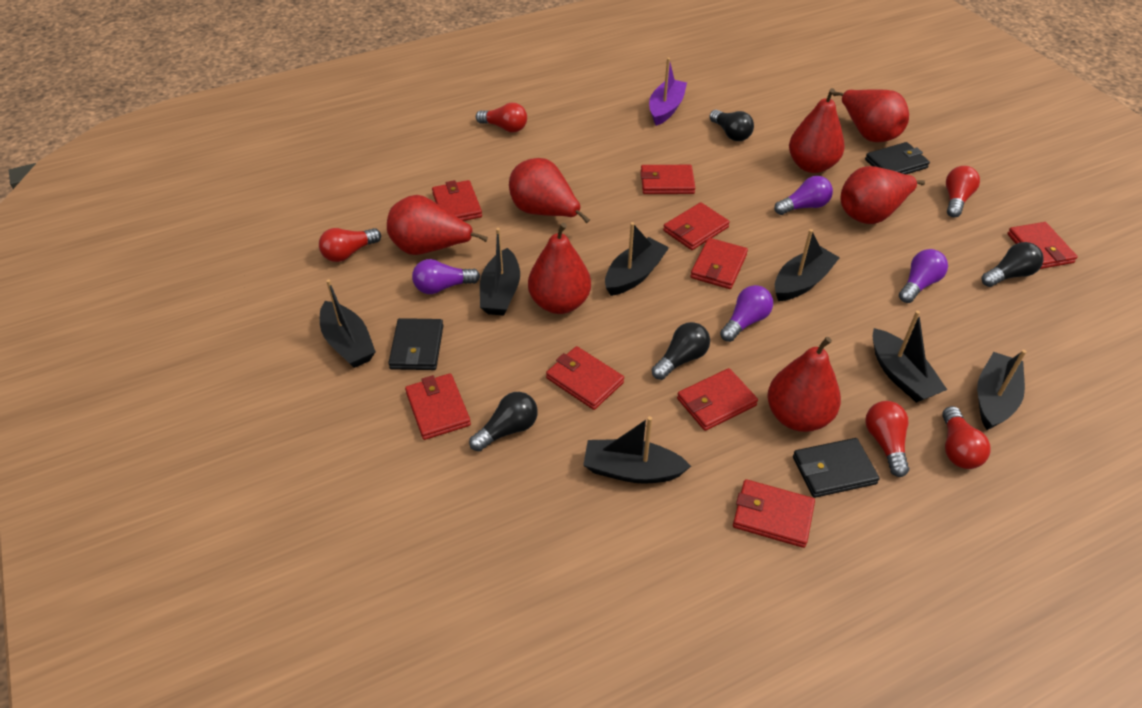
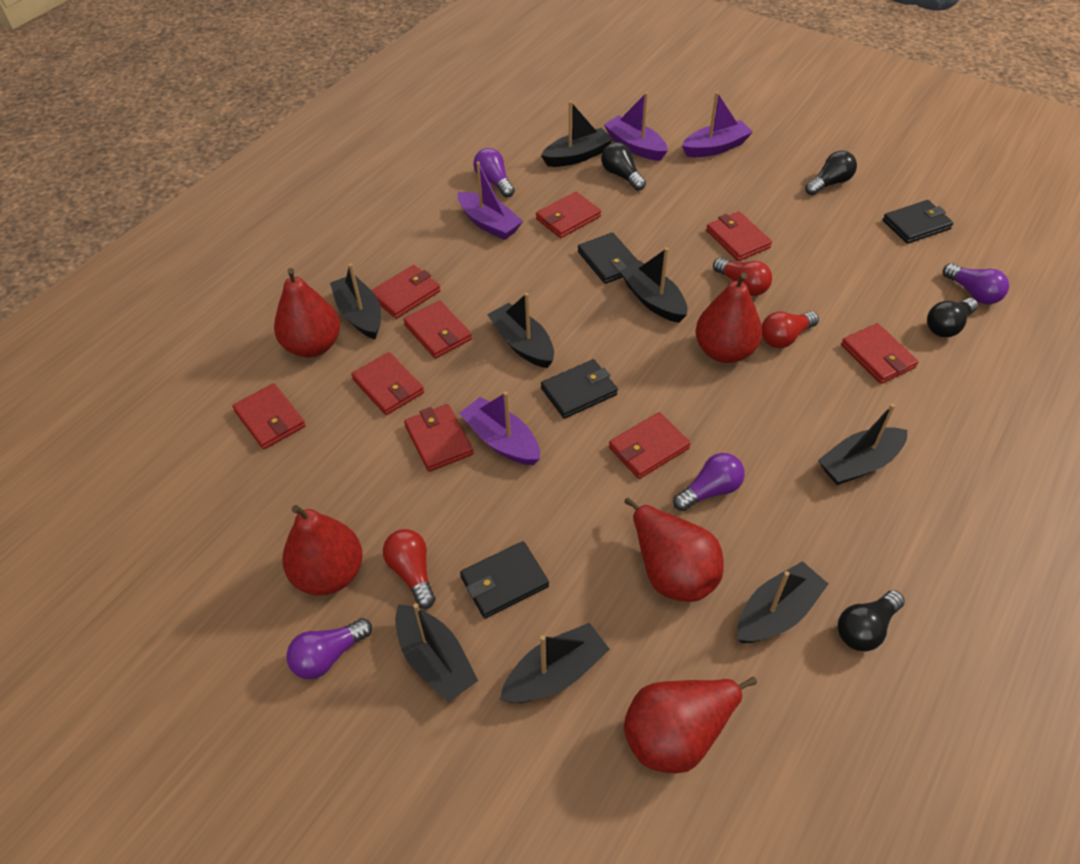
black boat: [320,279,376,368] [480,228,520,316] [583,416,691,484] [605,222,669,296] [775,229,840,301] [872,311,947,403] [977,350,1027,430] = 7 -> [330,263,381,340] [395,603,478,702] [487,293,554,368] [500,623,610,703] [541,101,613,167] [620,248,687,323] [737,561,828,643] [818,404,908,485] = 8
black wallet: [388,318,443,370] [793,438,880,498] [865,142,930,174] = 3 -> [460,541,549,619] [541,359,618,419] [578,232,638,284] [883,200,953,244] = 4
purple boat: [649,58,687,126] = 1 -> [458,162,523,240] [459,391,540,465] [604,92,668,161] [682,92,753,157] = 4
red light bulb: [319,228,381,262] [476,103,527,132] [865,401,909,477] [942,406,991,469] [946,166,980,217] = 5 -> [383,529,436,609] [713,258,772,296] [762,311,819,348] = 3
red pear: [387,195,488,255] [509,158,590,224] [528,223,591,314] [767,337,841,432] [789,88,845,173] [833,89,909,142] [841,166,925,224] = 7 -> [274,268,340,357] [282,505,363,595] [624,498,724,602] [624,677,757,774] [695,273,762,363] = 5

